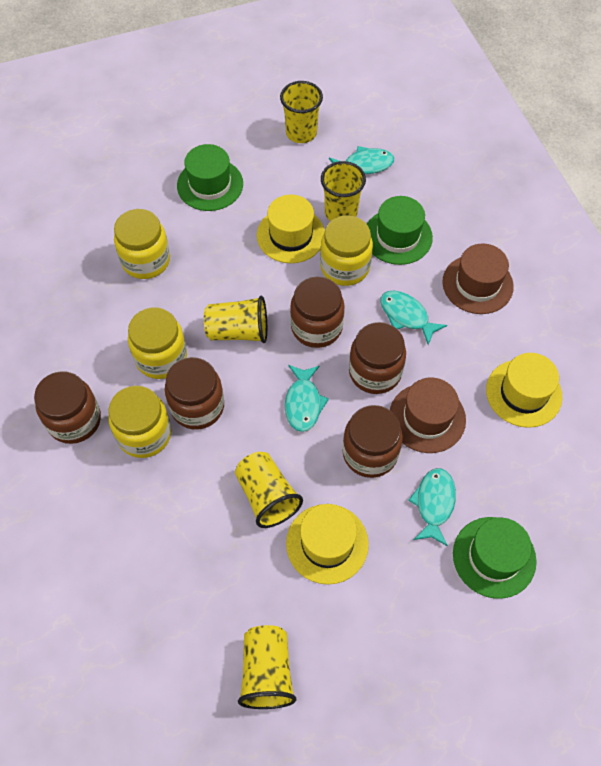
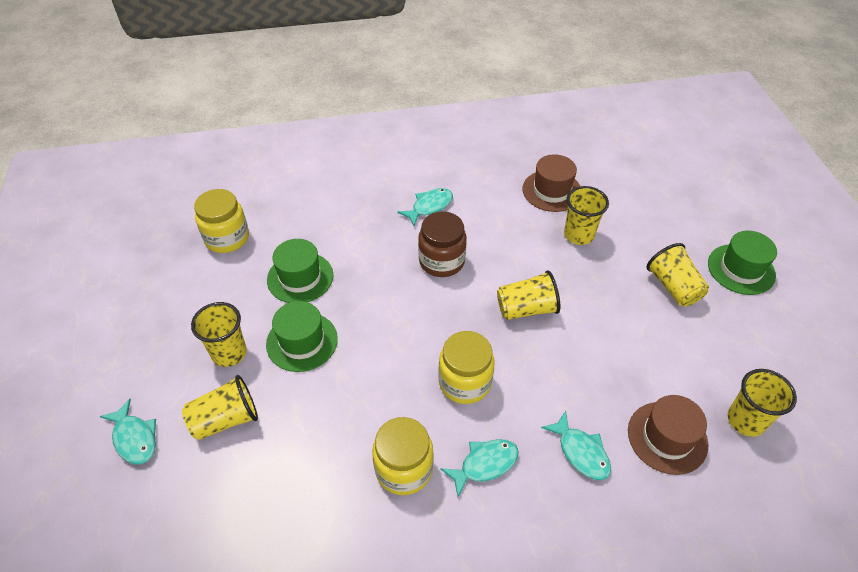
brown jar: [34,371,101,444] [165,357,224,429] [290,276,345,348] [343,405,403,478] [349,322,406,394] = 5 -> [418,211,467,277] = 1
yellow cup: [204,296,267,343] [235,452,303,528] [238,625,296,709] [280,81,323,143] [321,161,366,221] = 5 -> [182,375,258,440] [191,302,247,367] [497,271,560,320] [564,186,609,245] [647,243,709,306] [727,369,797,437] = 6
yellow hat: [257,195,325,263] [286,504,369,585] [486,353,562,428] = 3 -> none = 0
yellow jar: [109,386,172,458] [114,209,170,279] [128,307,187,379] [320,215,373,286] = 4 -> [194,189,249,253] [372,417,434,495] [439,331,495,404] = 3

